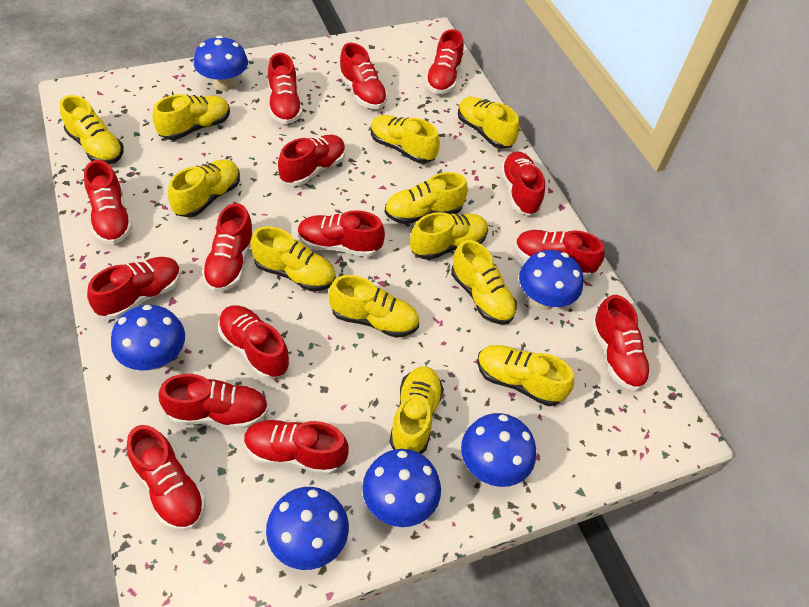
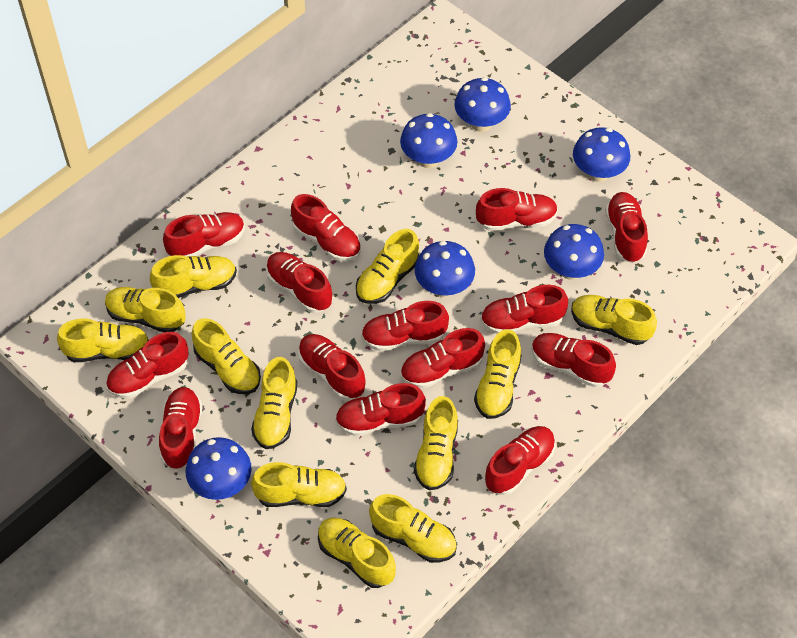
red shoe: [84,160,133,244] [87,257,181,319] [127,425,206,531] [158,374,269,429] [202,203,254,292] [218,305,290,379] [244,420,349,475] [268,53,303,124] [278,135,345,186] [298,210,385,257] [339,43,388,109] [425,29,464,94] [500,151,545,215] [515,230,605,278] [591,295,651,391] = 15 -> [106,332,189,398] [159,387,203,470] [163,212,245,257] [266,252,332,313] [291,194,361,261] [298,334,365,400] [335,383,426,436] [361,301,449,351] [401,328,485,389] [476,188,558,231] [480,285,568,334] [485,426,556,495] [532,333,616,388] [605,192,648,263] = 14

